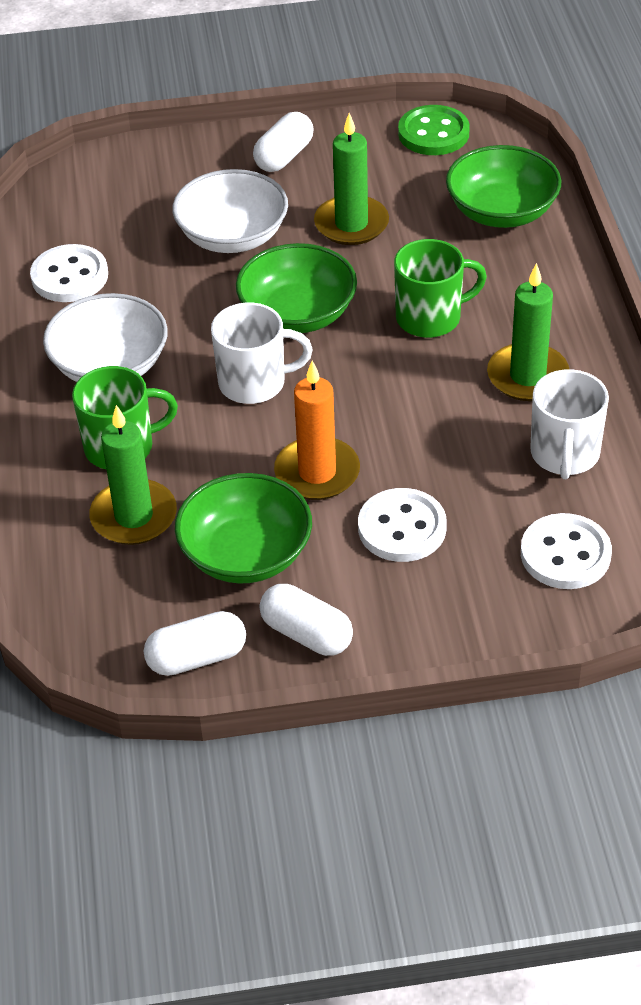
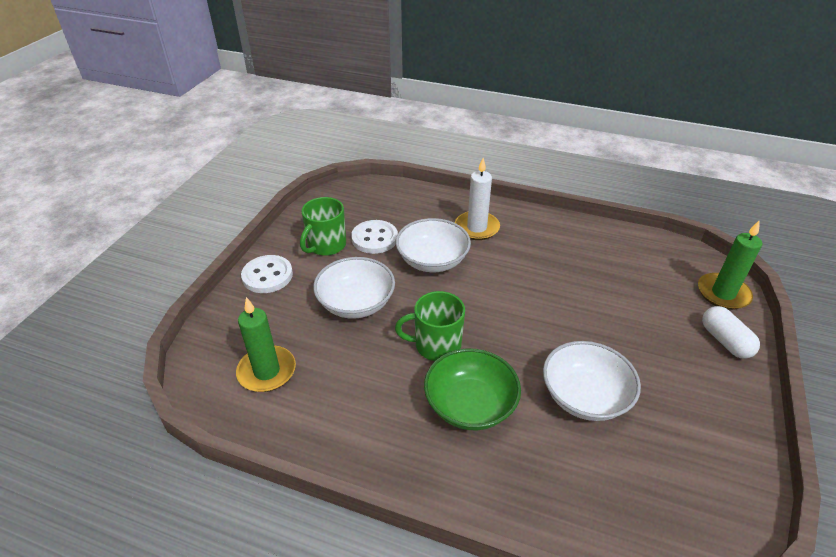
green bowl: [175,473,312,583] [236,243,357,333] [446,145,561,228] = 3 -> [424,348,521,430] = 1
green button: [398,105,470,155] = 1 -> none = 0
green candle: [89,405,177,545] [314,113,389,245] [487,263,569,401] = 3 -> [236,297,296,392] [698,220,762,310] = 2
orange candle: [274,361,360,500] = 1 -> none = 0
white bowl: [43,293,168,382] [173,169,288,253] = 2 -> [313,257,395,319] [396,218,471,272] [543,341,641,421] = 3
white button: [30,244,108,302] [358,488,447,562] [521,513,612,589] = 3 -> [241,255,293,293] [351,220,398,254] = 2
white candle: none = 0 -> [455,158,500,240] = 1
white capsule: [144,611,246,676] [253,112,314,172] [259,584,353,656] = 3 -> [702,306,760,358] = 1
white mug: [211,303,313,404] [530,369,609,479] = 2 -> none = 0

